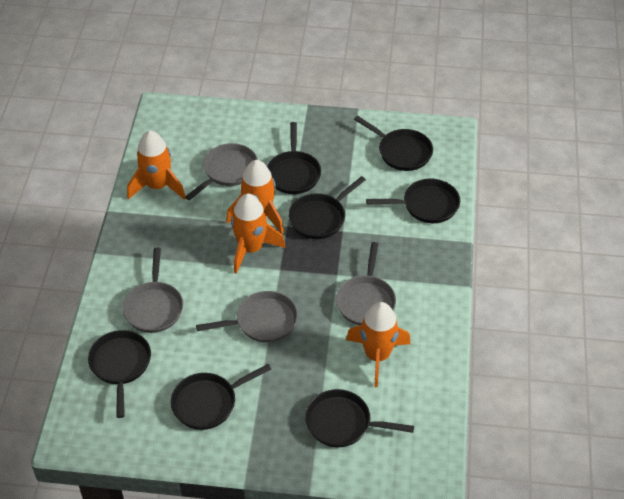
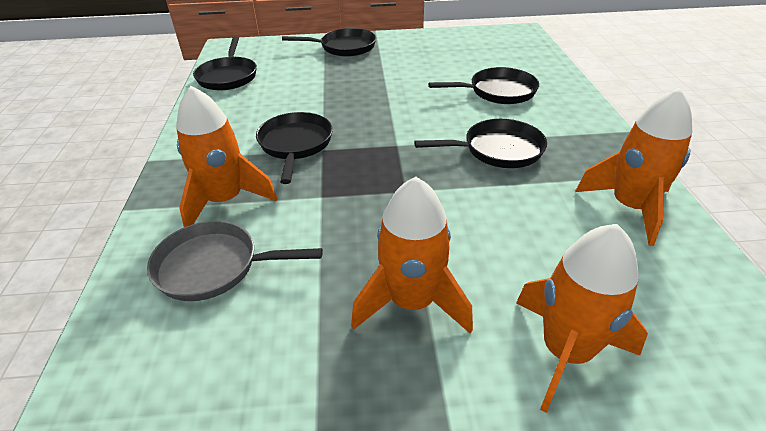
black pan: [88,330,151,418] [171,364,271,430] [267,122,321,194] [288,176,366,239] [305,389,414,447] [354,116,433,171] [366,179,460,223] = 7 -> [193,37,257,90] [256,112,333,184] [282,28,376,57] [414,119,547,168] [428,67,539,104] = 5
grey pan: [122,247,183,333] [185,143,258,200] [196,291,298,343] [336,242,396,325] = 4 -> [147,221,323,301] = 1

